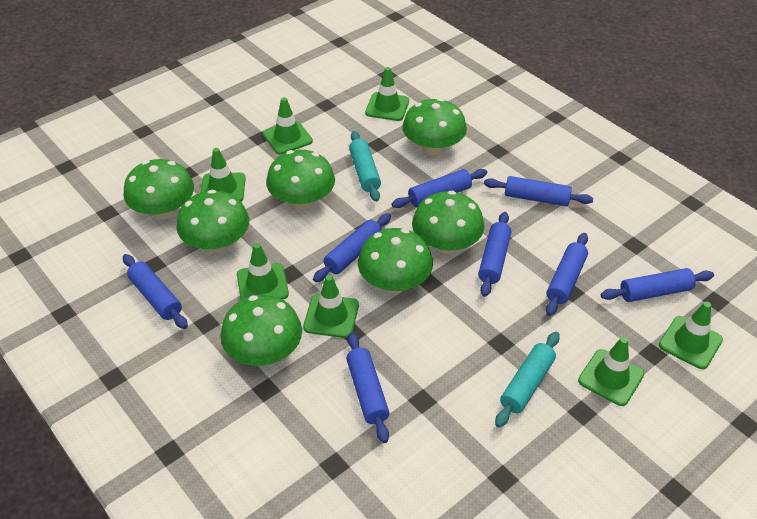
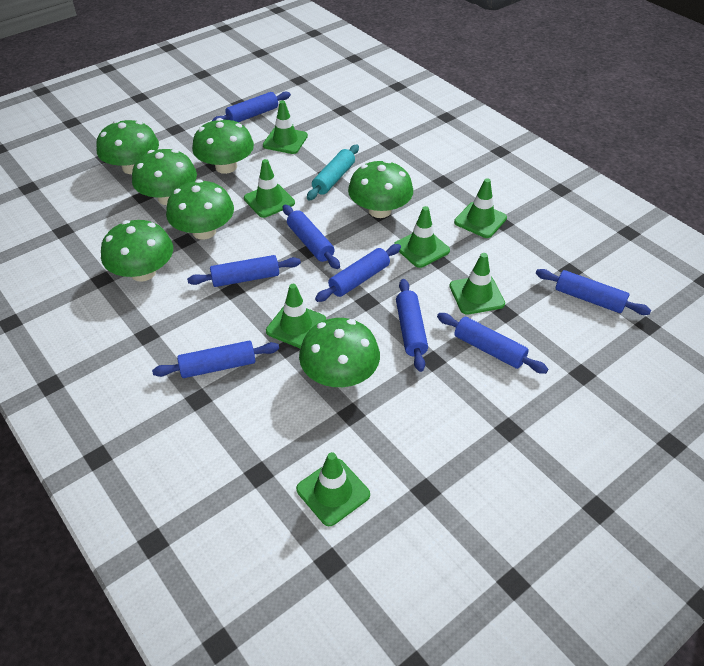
turquoise rolling pin: [349,131,381,202] [495,332,560,428] = 2 -> [307,145,359,200] = 1

